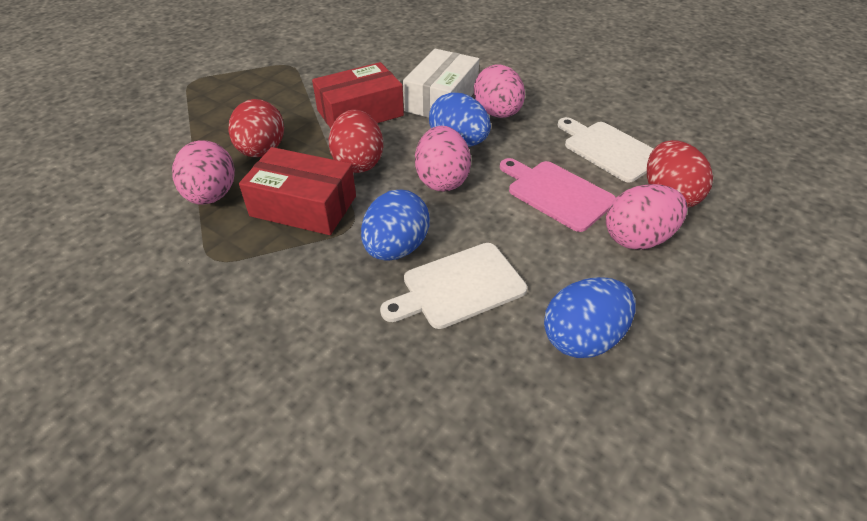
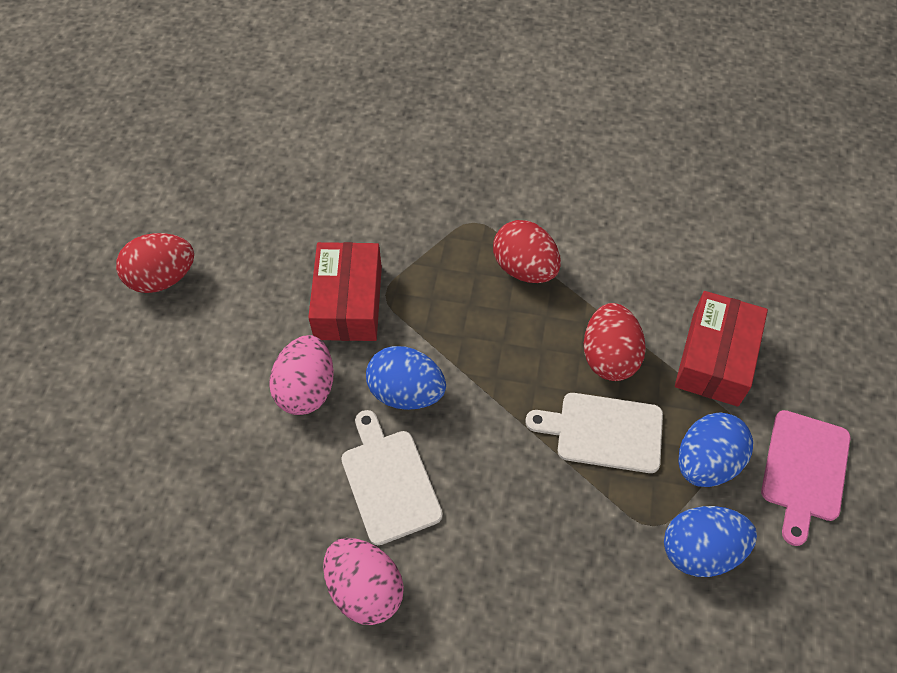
pink egg: [172,141,235,205] [415,126,471,191] [474,65,525,118] [606,184,688,250] = 4 -> [269,335,334,415] [323,538,404,625] = 2
white box: [403,49,479,118] = 1 -> none = 0

